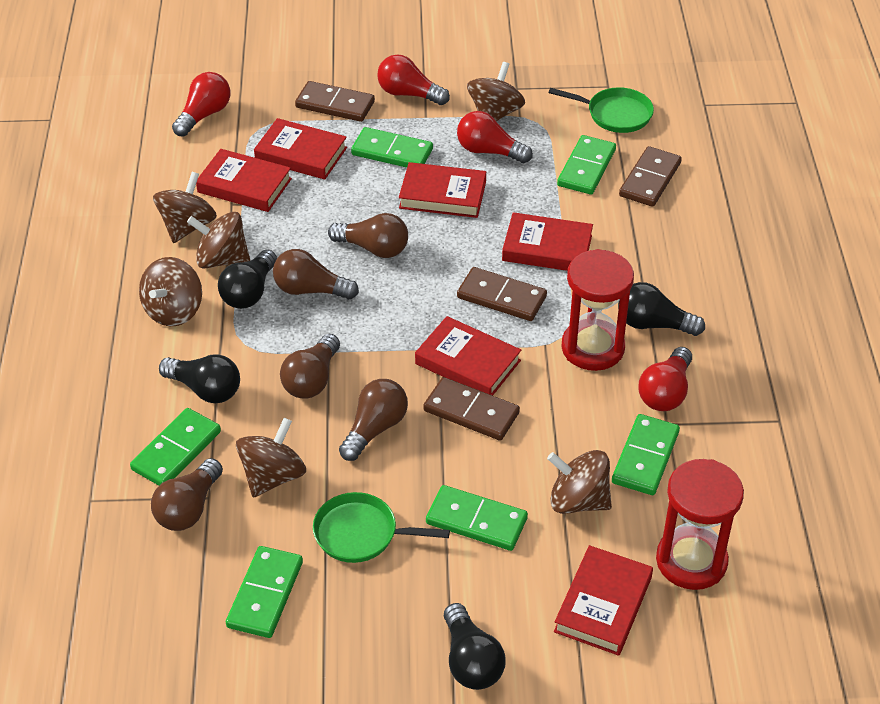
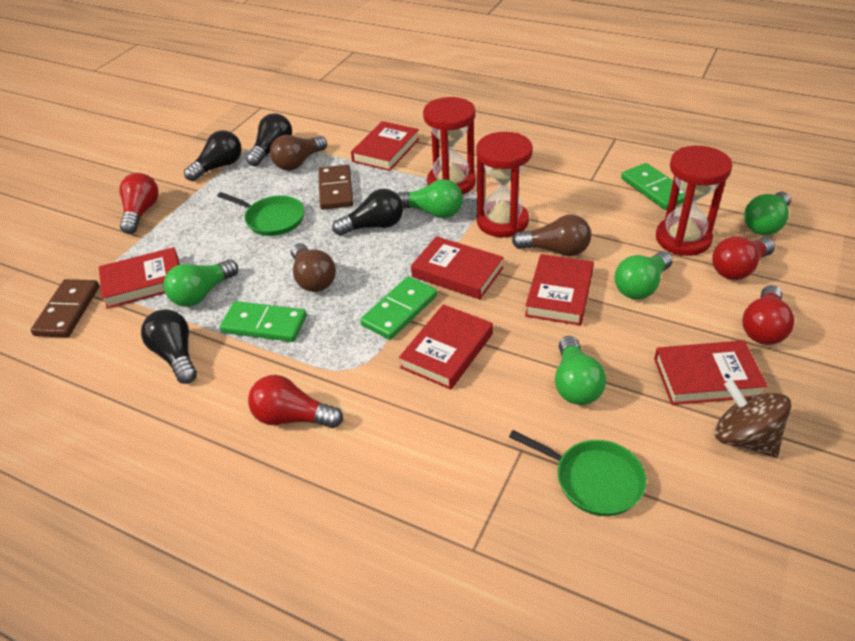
brown domino: [295,81,375,122] [423,377,520,441] [457,267,547,321] [619,146,682,207] = 4 -> [31,279,99,338] [318,165,354,210] = 2
brown light bulb: [151,458,223,531] [273,249,359,300] [280,334,340,398] [328,213,408,258] [339,379,408,461] = 5 -> [270,135,327,171] [291,243,336,292] [512,215,591,256] = 3
brown spinning top: [139,257,202,326] [153,172,217,243] [187,212,250,269] [236,418,306,497] [467,62,525,121] [547,450,612,514] = 6 -> [715,380,791,457] = 1
green domino: [130,408,221,486] [226,546,303,638] [351,127,433,168] [426,485,528,551] [557,135,616,195] [612,414,680,495] = 6 -> [220,301,307,342] [360,276,437,340] [621,163,685,210] = 3
green light bulb: none = 0 -> [164,259,238,307] [397,179,463,218] [555,336,606,405] [615,251,673,299] [744,192,791,235] = 5
red hourglass: [561,249,634,371] [656,459,744,590] = 2 -> [423,97,476,195] [476,132,533,237] [656,146,733,256] = 3

